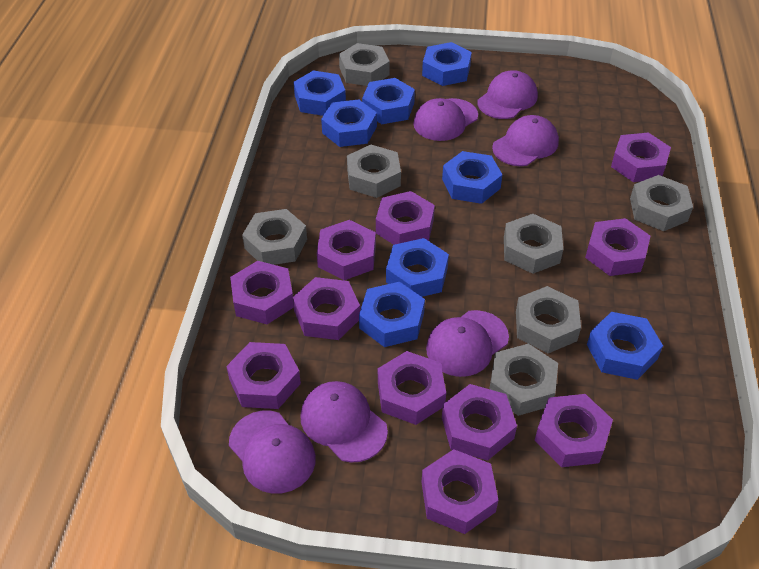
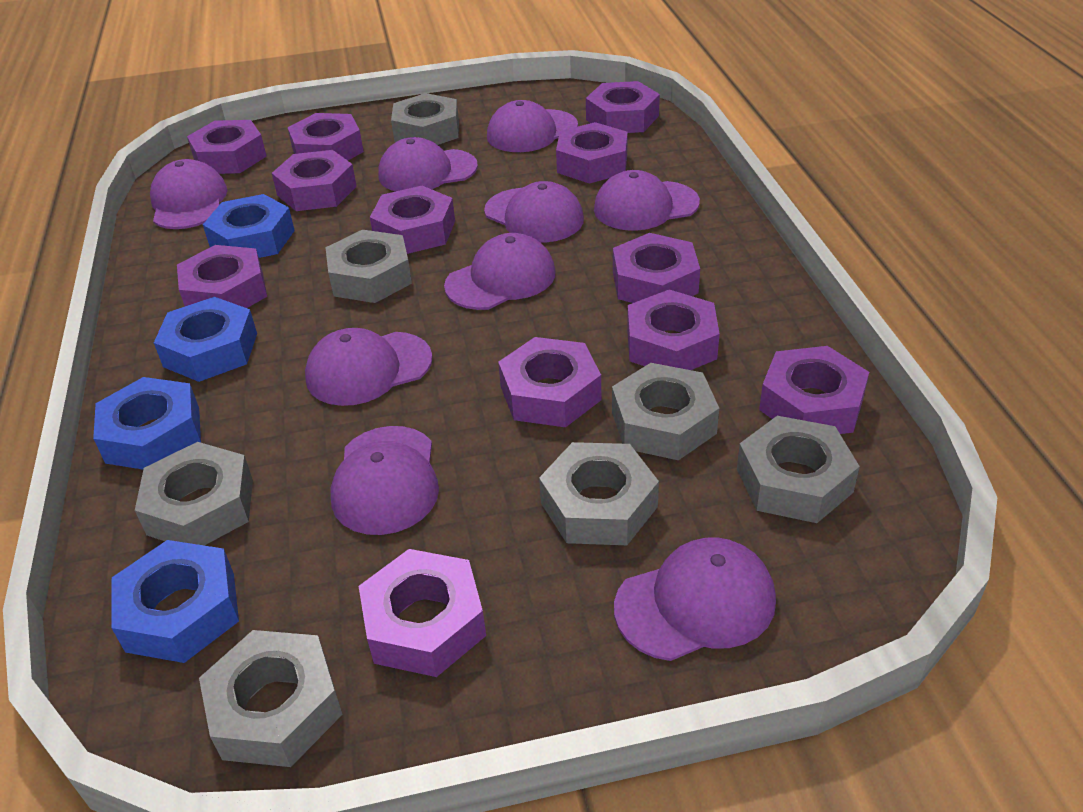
blue nut: [293,70,346,116] [321,99,377,147] [359,282,425,347] [362,78,415,124] [386,238,449,297] [422,42,472,86] [442,151,503,204] [587,312,663,380] = 8 -> [93,377,201,469] [111,540,239,663] [154,297,257,382] [203,194,295,258] = 4
purple cap: [229,411,316,494] [301,381,388,463] [413,98,478,141] [426,310,509,377] [477,70,538,119] [492,115,559,166] = 6 -> [150,159,228,229] [305,328,433,406] [330,426,439,535] [378,137,478,191] [444,233,556,310] [484,181,584,242] [487,100,578,152] [594,170,700,231] [614,537,776,661] = 9
purple nut: [226,342,301,409] [230,261,294,324] [293,277,360,340] [317,220,376,280] [376,191,435,245] [378,351,446,425] [422,449,498,534] [442,384,517,461] [535,394,613,467] [585,218,650,276] [611,133,671,182] = 11 -> [177,245,267,308] [187,120,267,174] [272,150,357,211] [287,113,364,160] [359,549,486,677] [370,186,455,254] [498,337,601,427] [556,122,628,184] [586,81,660,133] [613,233,700,303] [627,290,720,370] [759,346,869,434] = 12

